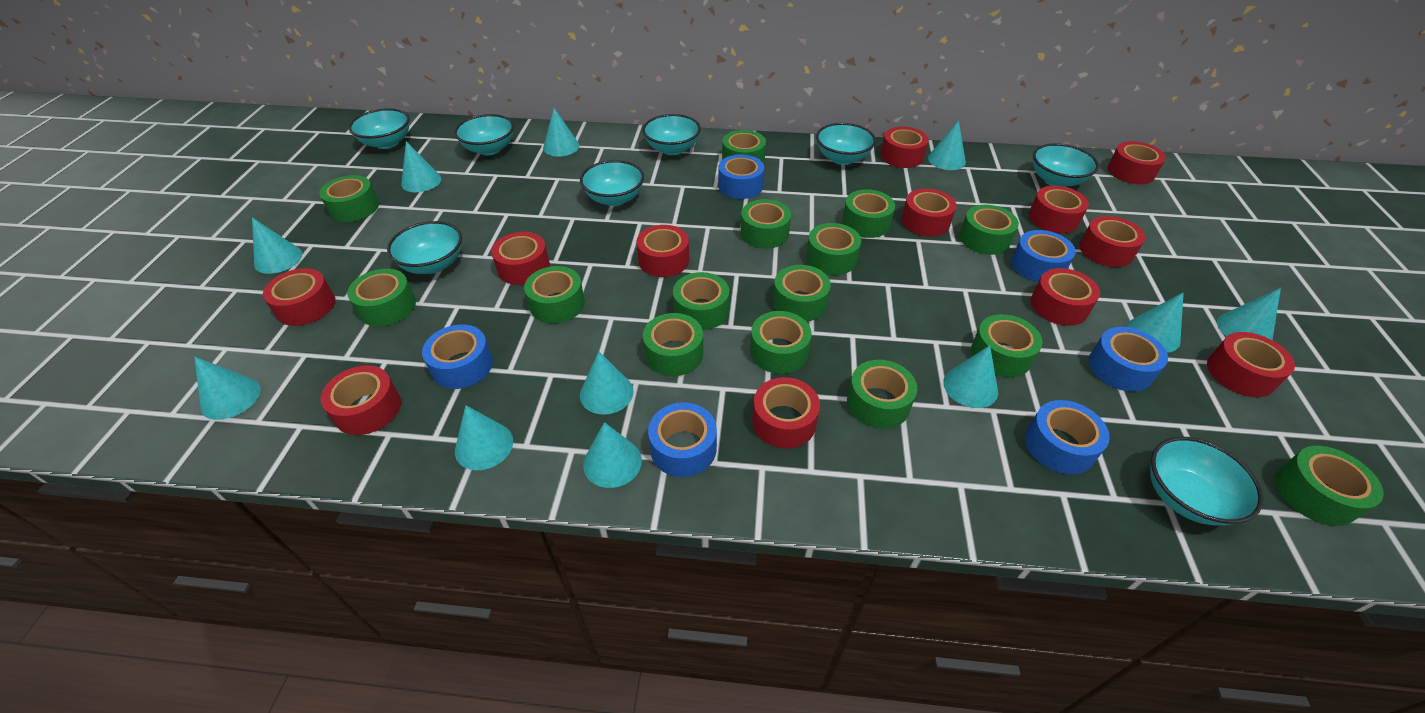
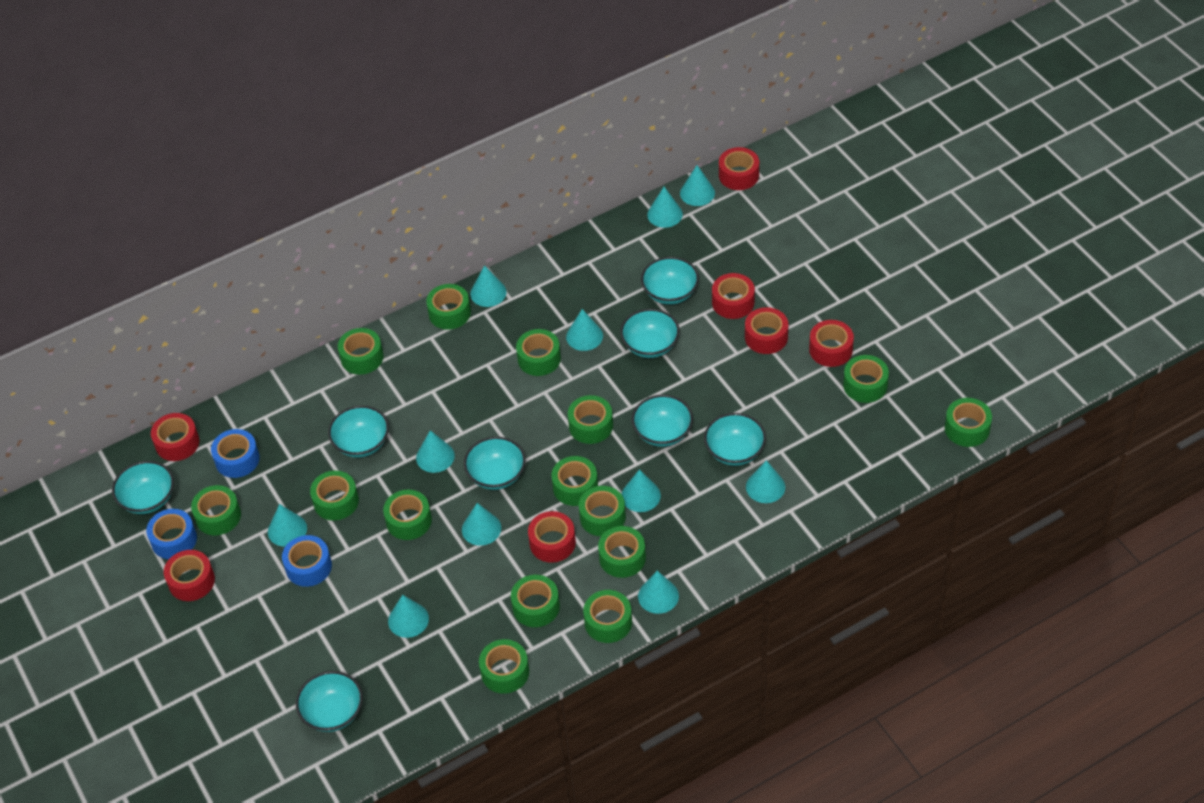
blue tape: [422,324,493,389] [648,402,717,477] [718,154,764,199] [1011,230,1076,282] [1025,400,1110,474] [1088,327,1168,392] = 6 -> [146,509,197,559] [211,429,260,478] [282,535,332,587] = 3
red tape: [263,268,336,326] [321,365,401,435] [491,232,550,285] [636,225,689,277] [752,377,820,449] [881,127,929,168] [901,188,956,237] [1029,186,1089,233] [1031,268,1100,326] [1079,216,1145,267] [1107,141,1166,184] [1207,332,1295,397] = 12 -> [151,413,199,461] [164,550,215,601] [528,511,576,563] [712,273,755,319] [719,147,759,190] [745,307,788,354] [809,320,854,367] = 7

